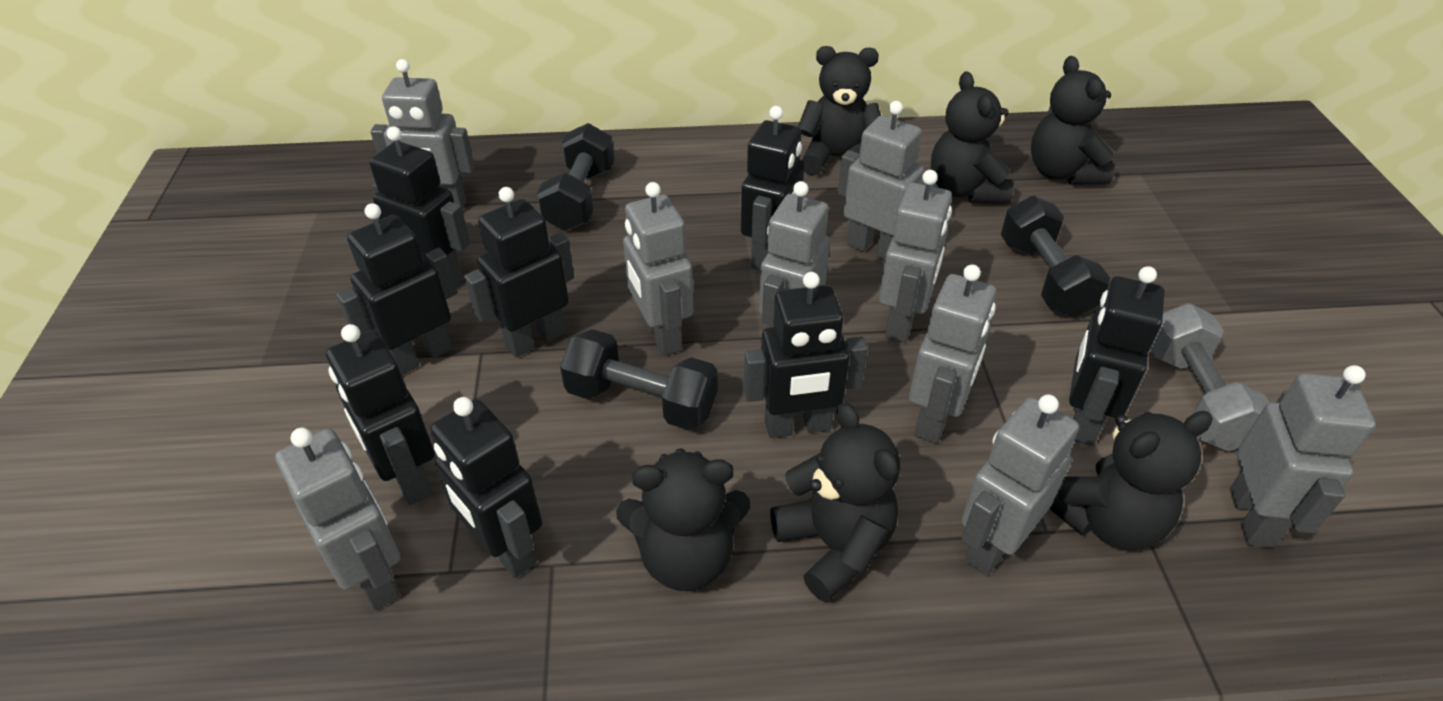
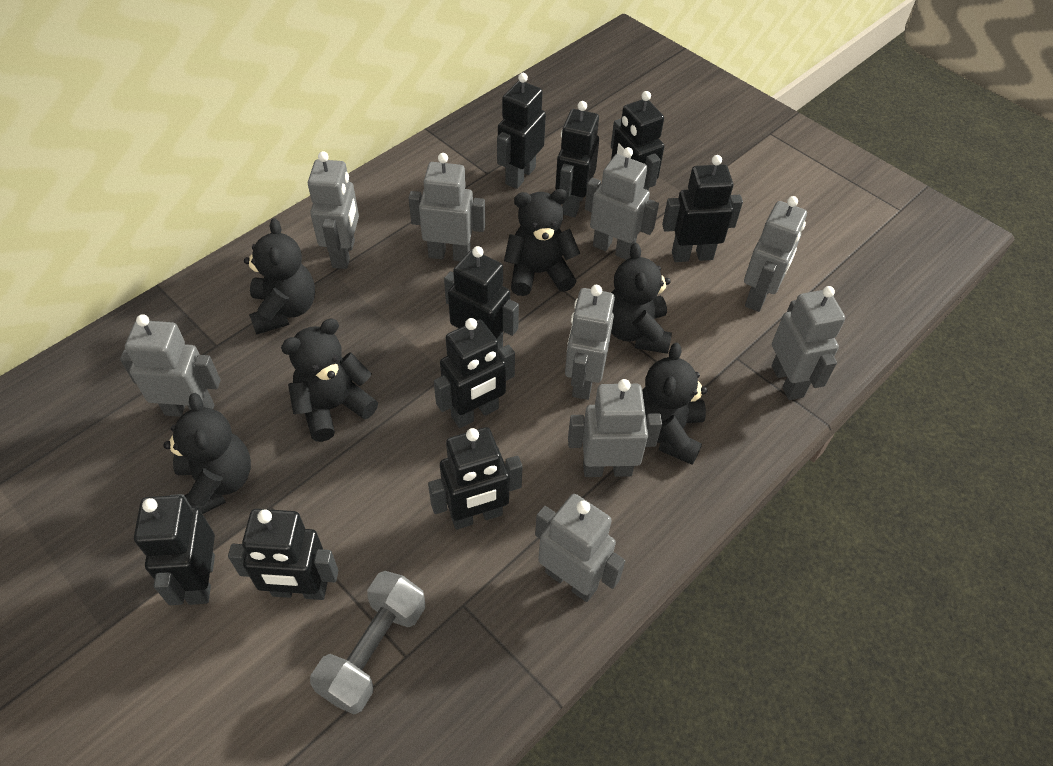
black dumbbell: [537,123,614,231] [560,329,718,430] [1001,196,1110,318] = 3 -> none = 0
black robot: [326,324,435,505] [336,203,457,375] [369,126,470,286] [430,397,542,578] [464,187,574,358] [741,106,804,271] [744,272,868,438] [1069,266,1165,446] = 8 -> [134,494,215,605] [228,509,338,600] [428,427,523,530] [434,318,515,428] [444,246,519,350] [497,73,546,189] [555,101,599,217] [611,91,664,191] [662,155,743,262] = 9

